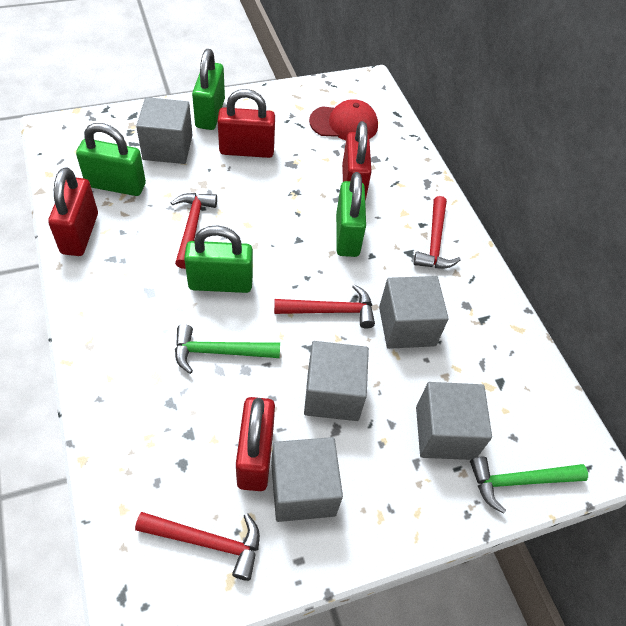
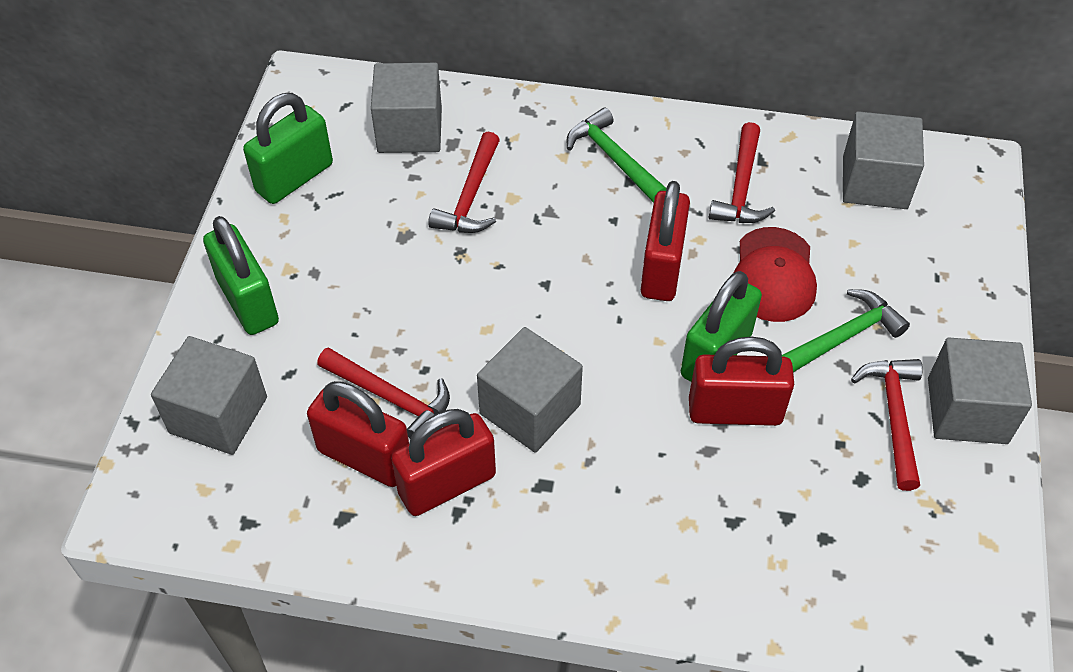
green padlock: [76,123,146,196] [184,225,253,293] [192,49,225,130] [336,172,366,257] = 4 -> [203,216,279,335] [243,93,333,204] [681,271,762,382] = 3

